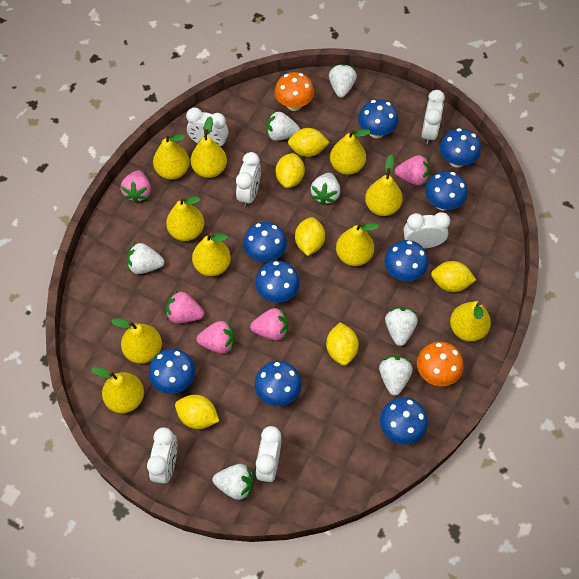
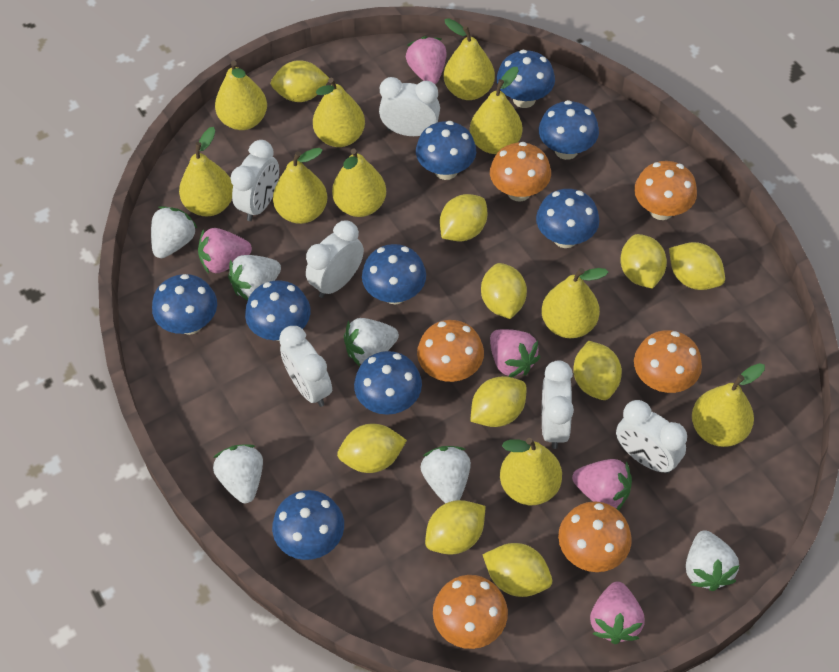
orange mushroom: [275,72,314,111] [417,342,464,386] = 2 -> [417,320,484,382] [433,575,508,649] [490,142,551,201] [558,501,632,572] [634,161,697,220] [634,330,702,393] = 6
white strawberry: [127,243,164,274] [213,464,253,500] [266,111,300,141] [310,173,340,205] [329,64,357,98] [379,356,413,396] [385,307,418,346] = 7 -> [151,206,198,258] [213,444,263,503] [228,255,281,301] [344,318,399,366] [420,446,471,503] [686,530,740,591] = 6
yellow lemon: [175,395,219,429] [275,153,305,188] [288,128,330,157] [295,217,325,256] [326,322,359,366] [431,261,476,292] = 6 -> [271,60,329,102] [337,424,407,473] [425,500,486,555] [440,194,487,241] [470,376,527,427] [481,263,527,319] [482,543,552,597] [573,341,622,400] [620,234,667,289] [669,242,725,290] = 10

